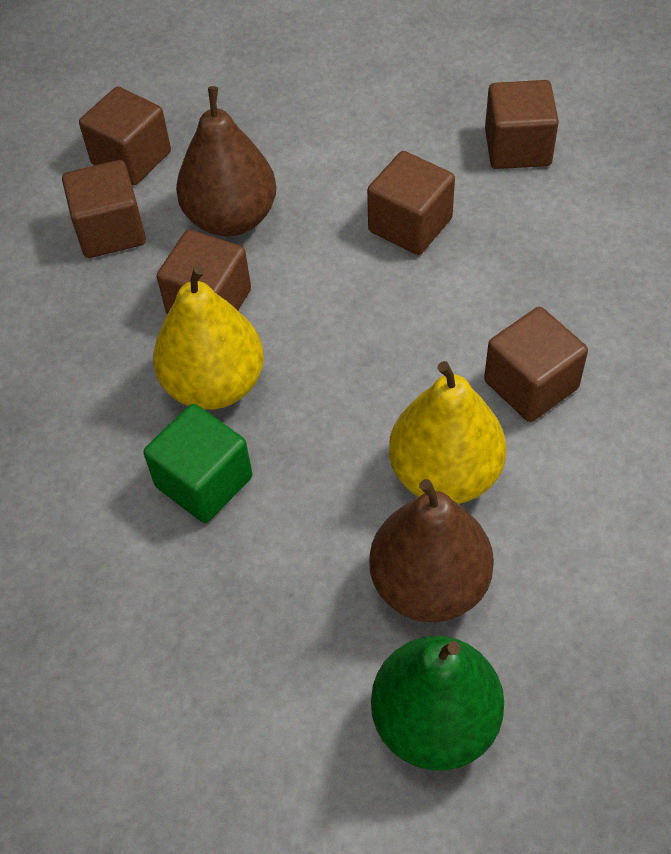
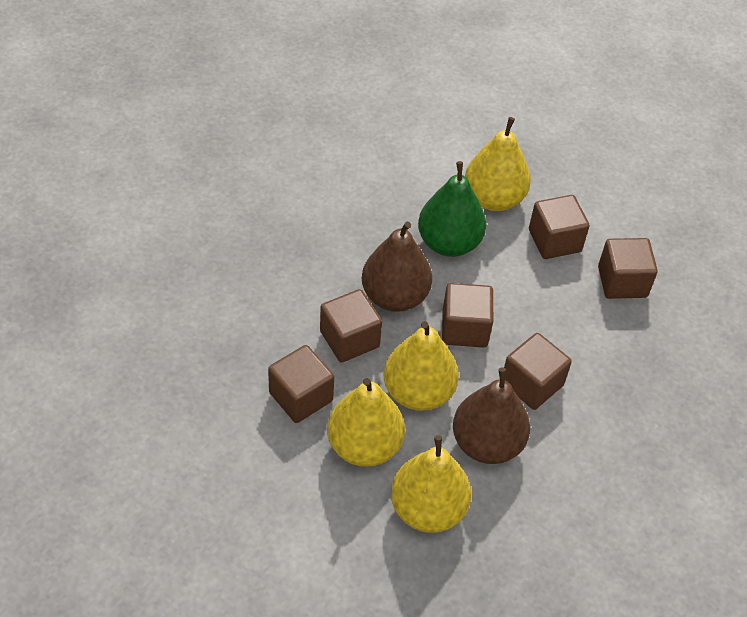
green cube: [143,404,252,523] = 1 -> none = 0
yellow pear: [153,265,264,410] [389,361,506,504] = 2 -> [327,378,405,467] [383,321,459,411] [391,436,471,533] [465,117,531,211] = 4

